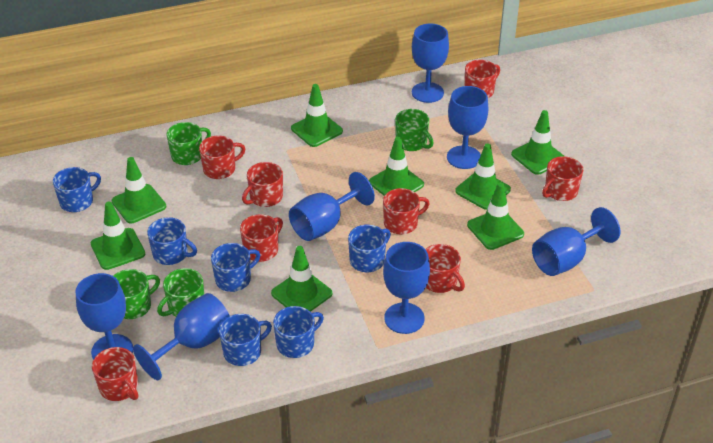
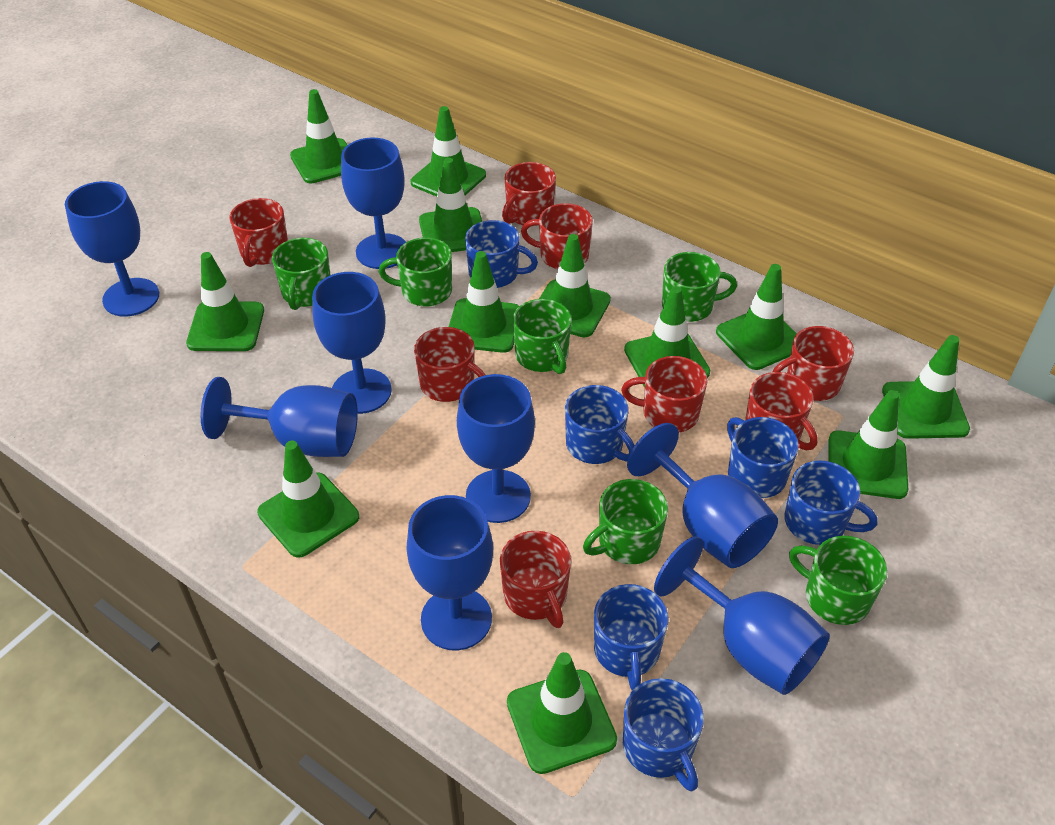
blue goblet: [75,273,133,360] [133,293,230,380] [289,172,375,241] [383,242,430,334] [412,24,449,103] [447,86,488,169] [532,207,620,276] = 7 -> [65,181,159,317] [200,377,358,457] [312,272,392,414] [341,137,406,269] [406,495,493,650] [457,374,535,523] [627,423,778,568] [654,536,830,695] = 8
green mug: [113,269,160,319] [157,268,204,316] [167,122,211,165] [395,109,434,151] = 4 -> [272,238,331,310] [379,237,452,307] [513,299,572,374] [583,479,668,564] [662,252,737,322] [789,536,888,625] = 6
green traffic cone: [91,202,145,270] [112,157,166,223] [271,246,332,312] [291,84,343,147] [369,137,424,196] [455,143,511,210] [467,182,524,250] [511,110,564,175] = 8 -> [186,252,264,351] [257,441,359,558] [290,89,347,184] [411,106,486,197] [419,158,482,252] [449,251,519,353] [507,652,617,774] [539,234,611,338] [624,286,710,387] [716,264,797,370] [829,390,908,499] [882,335,970,439] = 12

